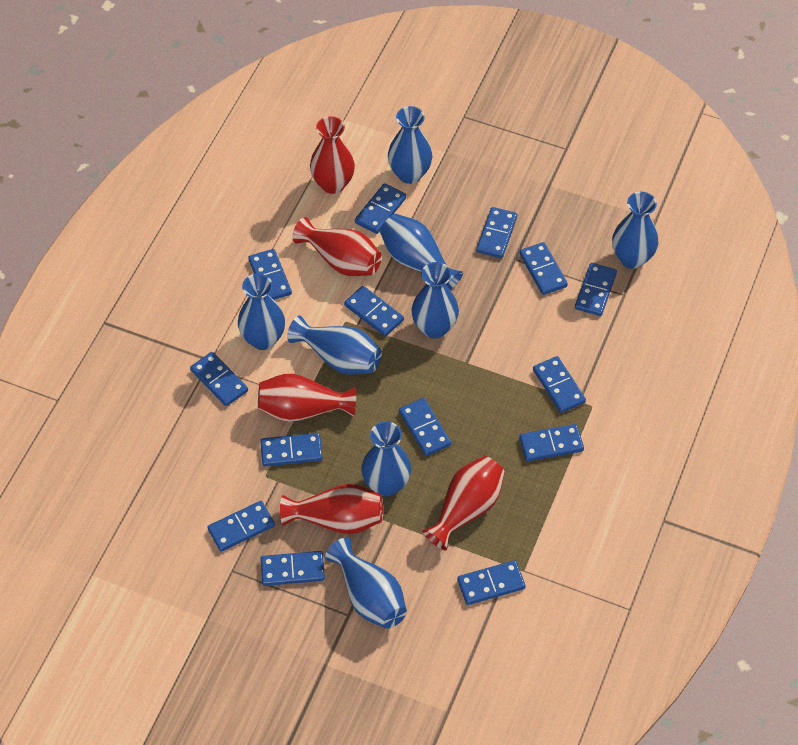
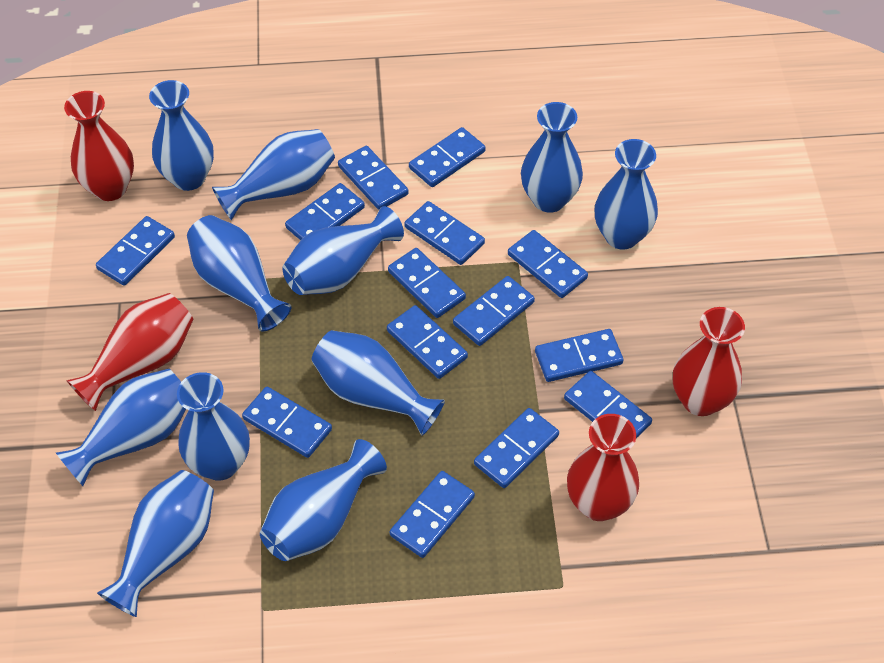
blue vase: [238,274,285,350] [287,316,382,374] [325,538,407,629] [362,421,411,497] [380,214,463,290] [388,106,432,184] [412,262,459,339] [612,192,658,269] = 8 -> [56,369,186,486] [97,470,214,617] [149,80,214,191] [177,372,250,481] [187,215,291,332] [212,129,335,220] [260,439,387,561] [282,206,404,295] [312,330,445,436] [521,102,583,213] [595,139,658,250] = 11
red vase: [258,373,356,422] [280,484,383,534] [292,217,382,276] [310,116,355,194] [422,456,505,550] = 5 -> [64,91,134,201] [66,293,193,411] [567,414,639,521] [673,307,745,416] = 4

